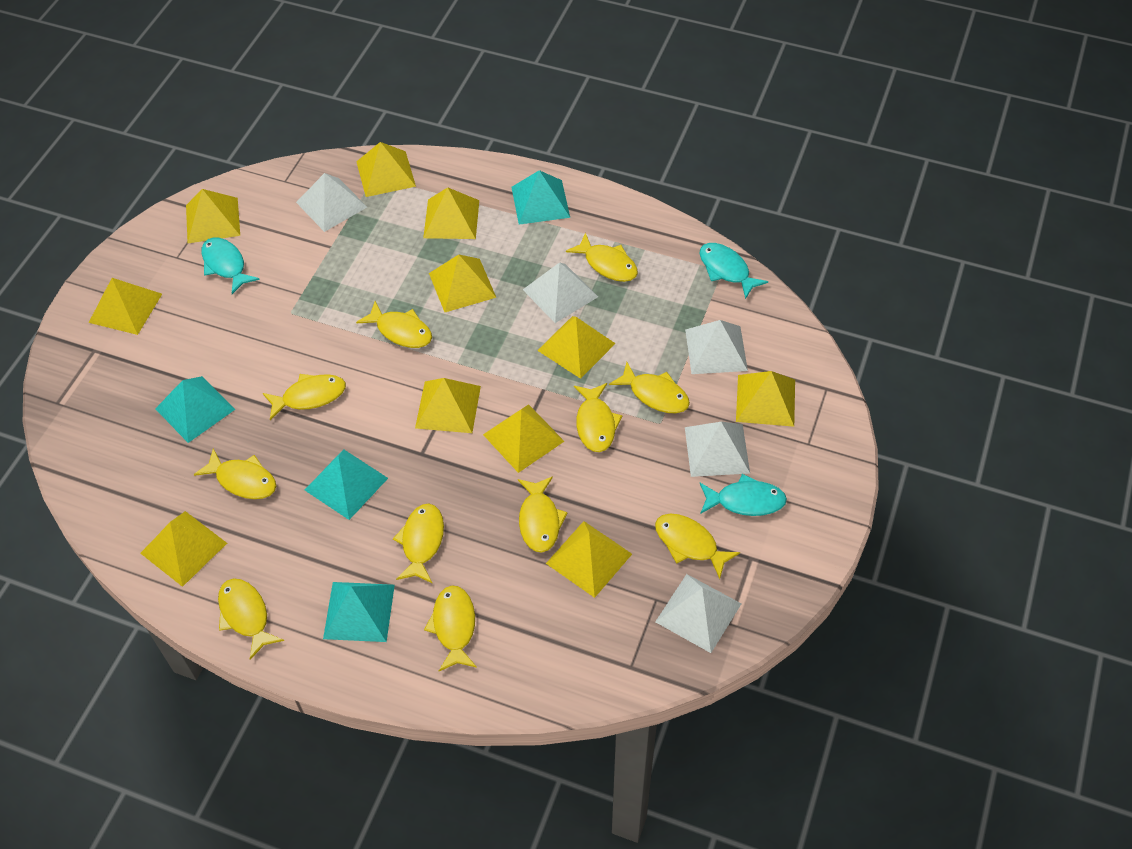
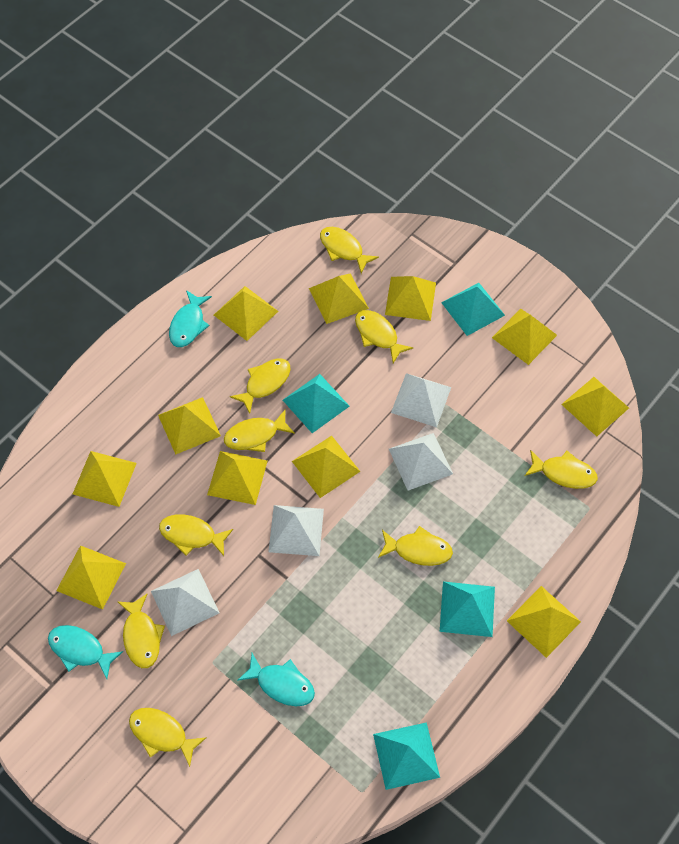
white pyramid: [296,173,367,232] [523,262,598,323] [655,574,741,653] [685,320,748,374] [685,422,750,477] = 5 -> [151,569,219,636] [269,505,324,556] [389,433,453,491] [391,373,451,427] = 4
yellow fish: [193,449,276,499] [218,579,284,660] [263,374,346,420] [356,301,432,348] [393,504,444,583] [424,585,477,671] [518,476,568,552] [566,233,638,282] [574,383,623,452] [609,362,690,413] [655,514,740,579] = 11 -> [118,594,165,668] [129,708,207,767] [159,514,233,556] [224,410,295,452] [230,359,291,414] [320,227,379,274] [355,310,413,363] [378,526,453,566] [525,450,598,489] = 9

